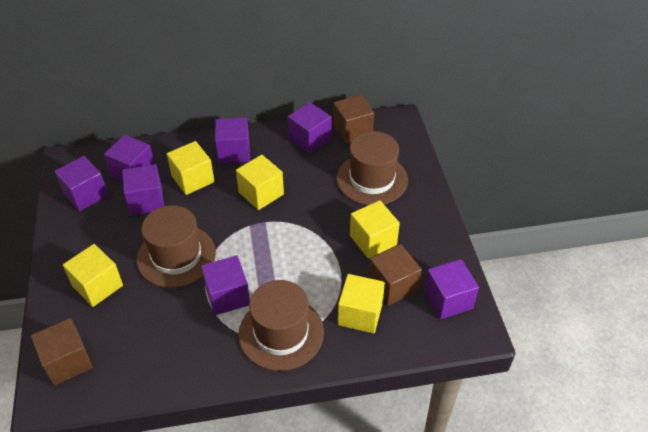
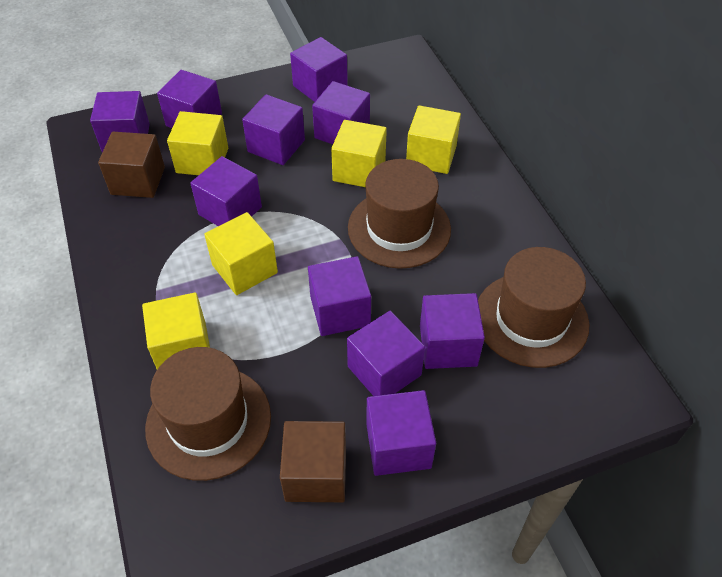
brown cube: [31,318,93,386] [333,95,374,143] [369,244,422,306] = 3 -> [98,132,165,198] [280,421,346,502] = 2
purple cube: [55,156,108,211] [104,135,155,182] [122,164,164,215] [201,256,250,315] [215,117,250,163] [288,102,331,154] [424,259,479,319] = 7 -> [90,91,150,152] [157,70,222,128] [190,156,262,226] [242,94,305,165] [290,37,348,102] [308,256,371,336] [312,81,370,144] [347,311,425,396] [366,390,436,476] [420,293,485,369] = 10

